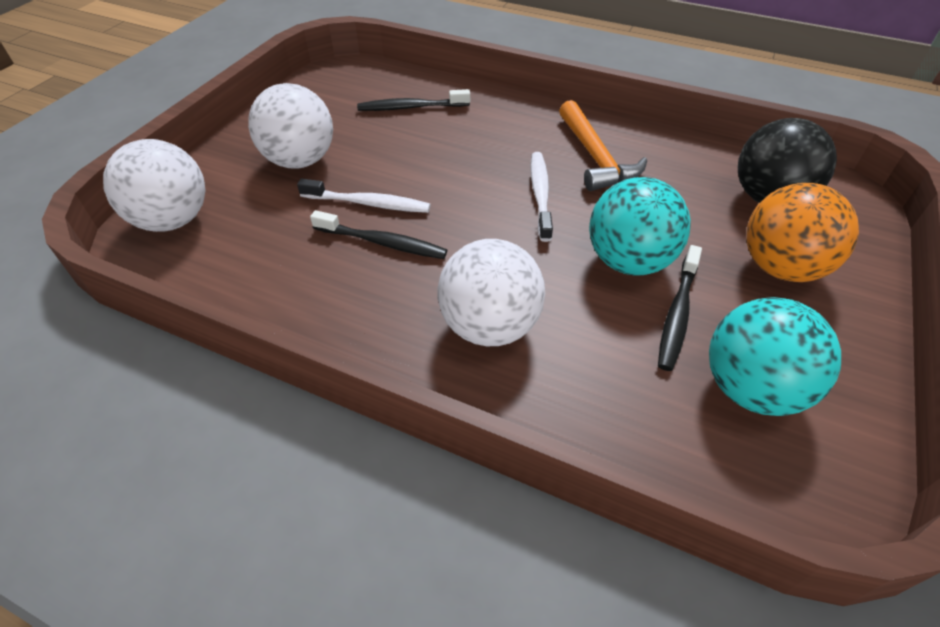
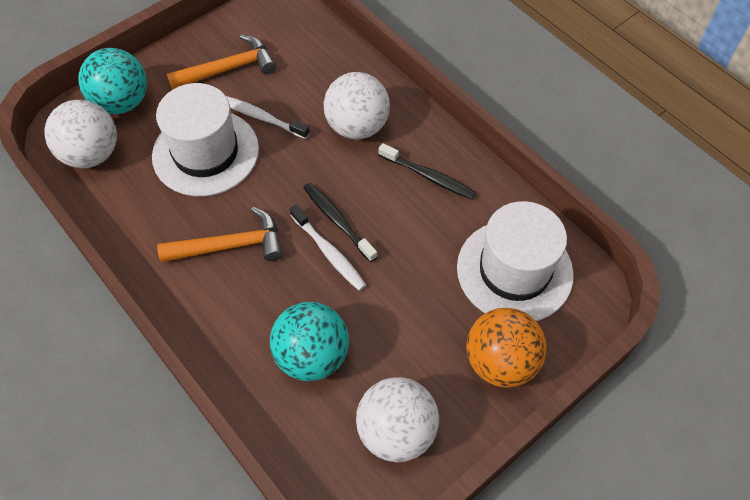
black ball: [738,118,837,203] = 1 -> none = 0
black toothbrush: [310,210,447,259] [357,89,470,111] [658,245,702,371] = 3 -> [304,183,377,262] [379,143,476,199] = 2
orange hammer: [559,100,647,191] = 1 -> [157,207,283,263] [167,35,276,90] = 2
white hat: none = 0 -> [152,83,259,196] [457,201,574,321] = 2

